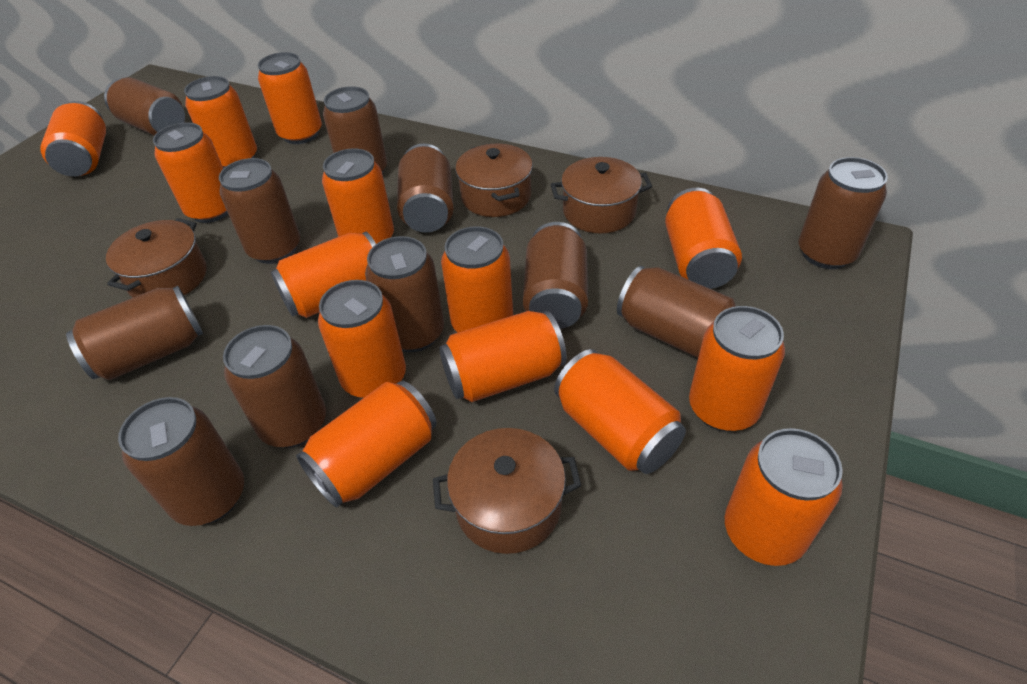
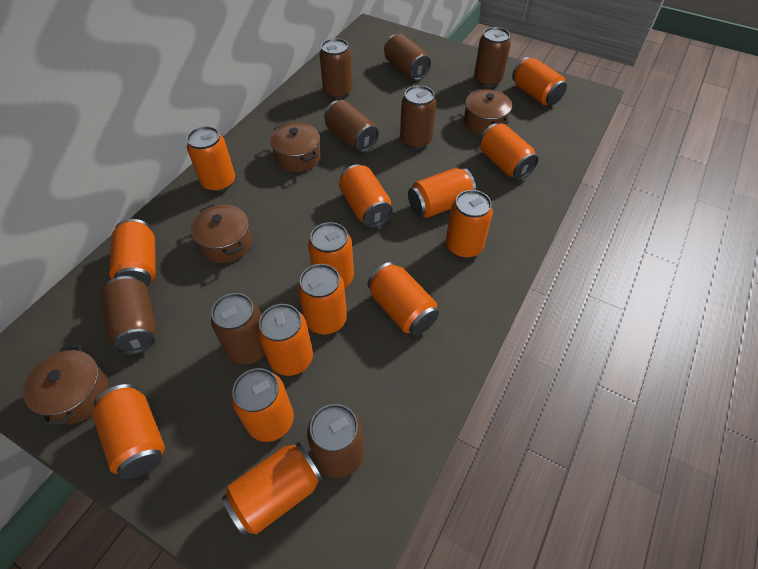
brown can: [66,286,203,380] [104,78,185,136] [118,397,244,526] [219,158,300,264] [223,325,326,448] [323,86,387,174] [365,236,444,352] [397,144,454,233] [523,222,588,329] [617,266,736,358] [798,157,888,269] = 11 -> [100,276,157,354] [211,293,265,365] [307,404,364,478] [319,38,353,99] [324,100,379,152] [384,33,431,80] [400,85,436,149] [474,27,511,87] = 8

